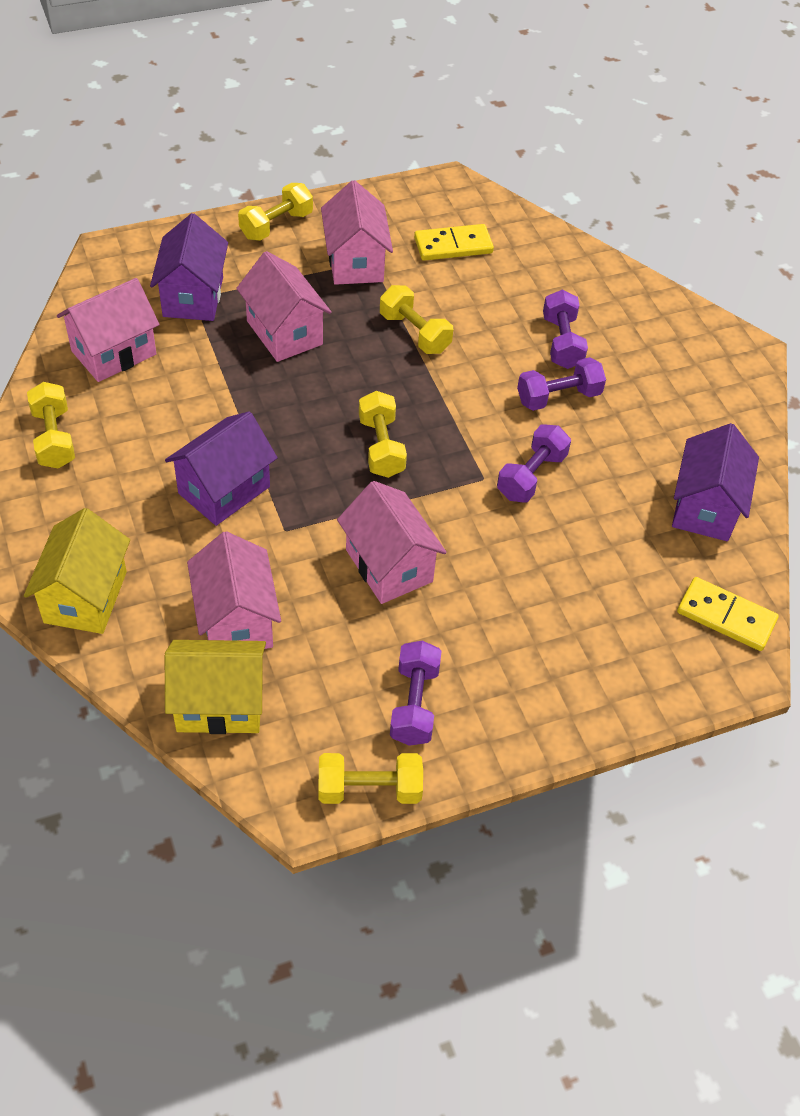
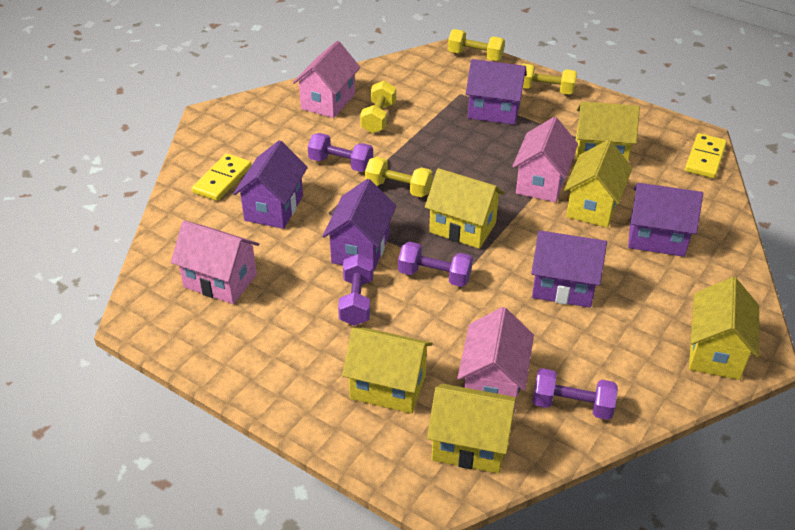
pink house: [57,278,160,382] [187,531,281,649] [236,251,332,362] [321,180,393,285] [337,481,447,604] = 5 -> [171,221,259,304] [293,41,360,118] [457,307,534,413] [512,117,578,202] = 4
purple house: [150,213,228,321] [165,411,278,526] [672,423,759,541] = 3 -> [233,140,308,229] [322,179,396,271] [466,59,527,125] [531,230,607,308] [628,183,703,257] = 5
yellow dumbbell: [27,382,75,469] [238,183,313,241] [319,753,423,804] [359,391,407,478] [380,285,453,354] = 5 -> [360,80,396,133] [365,157,433,197] [448,29,505,61] [522,64,577,95] = 4
yellow house: [24,508,130,634] [165,640,266,734] = 2 -> [342,327,433,414] [425,168,504,249] [427,384,517,474] [564,140,632,228] [576,101,640,161] [689,277,759,380] = 6

